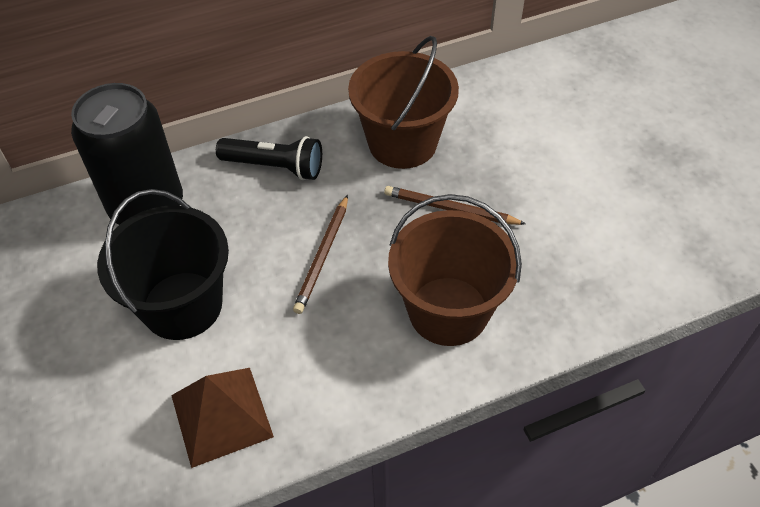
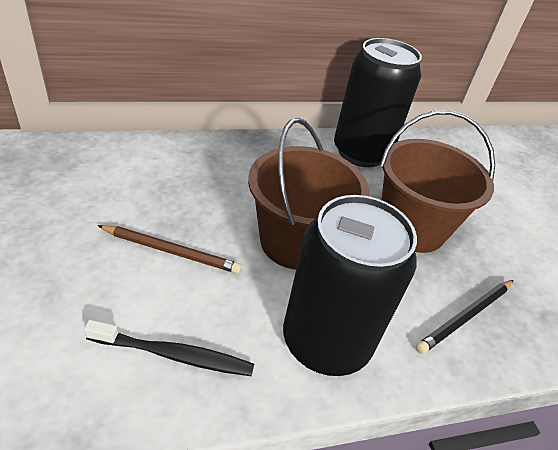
black bucket: [97,189,229,340] = 1 -> none = 0
black can: [71,83,183,225] = 1 -> [283,195,417,376] [334,38,422,167] = 2
black flashlight: [216,136,322,180] = 1 -> none = 0
black pencil: none = 0 -> [416,280,514,354] = 1
black toothbrush: none = 0 -> [84,320,254,376] = 1
brown pencil: [293,195,348,314] [384,186,526,225] = 2 -> [97,225,242,274] = 1
brown pyramid: [171,368,274,468] = 1 -> none = 0

